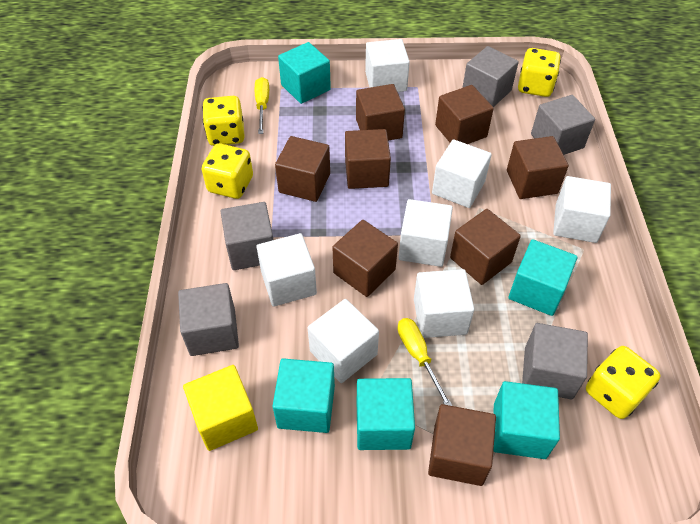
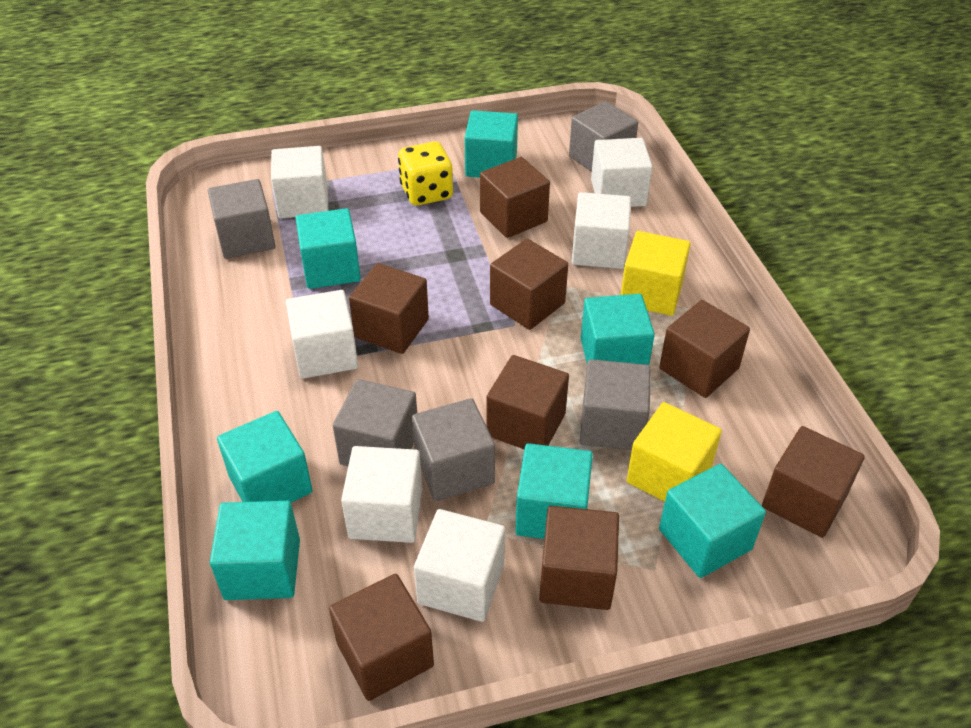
turquoise cube: [273,358,335,433] [278,42,331,104] [357,378,415,450] [493,381,560,459] [508,239,577,316] = 5 -> [210,501,300,600] [217,411,313,503] [296,208,361,289] [465,111,518,178] [515,443,593,539] [581,294,655,365] [659,464,766,578] = 7
white cube: [257,233,317,307] [308,299,379,383] [365,39,410,92] [399,199,453,267] [414,269,474,338] [432,139,492,208] [553,176,611,243] = 7 -> [271,146,328,218] [286,290,358,379] [341,446,422,543] [414,509,505,622] [572,192,631,269] [591,138,653,207] = 6
yellow cube: [183,365,258,451] = 1 -> [621,231,690,316] [627,402,722,502] = 2
yellow dice: [201,143,253,199] [202,96,245,146] [518,48,561,97] [586,346,661,419] = 4 -> [398,141,453,206] = 1
yellow screwdriver: [255,77,269,134] [397,318,452,406] = 2 -> none = 0

